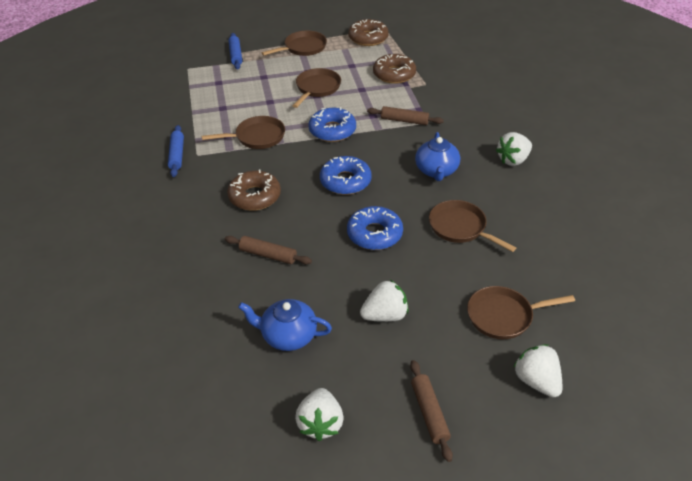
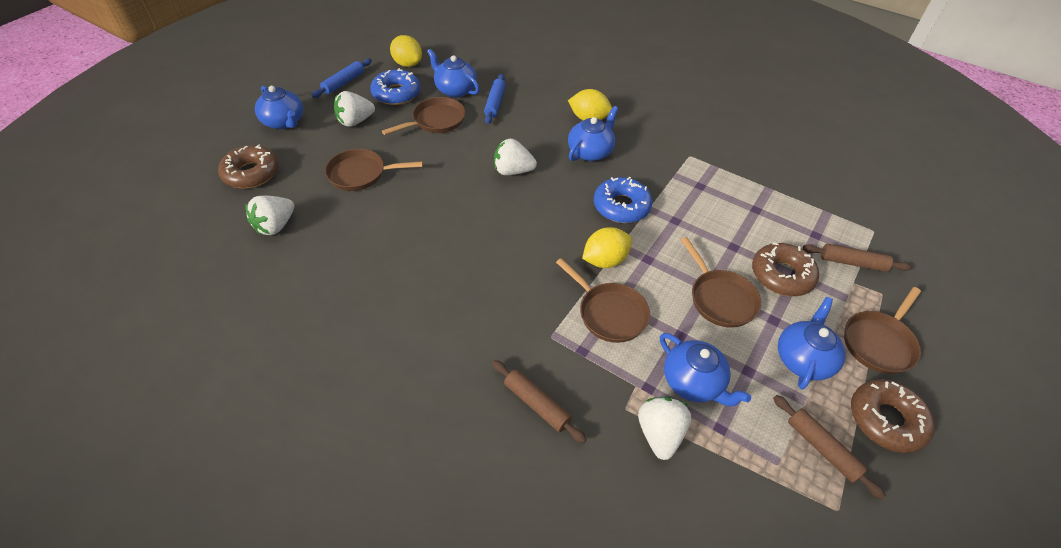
blue donut: [309,107,356,142] [320,156,372,195] [347,206,403,250] = 3 -> [370,68,420,105] [594,177,652,223] = 2
blue teapot: [238,299,332,351] [415,132,460,181] = 2 -> [255,86,303,129] [427,49,480,97] [568,106,619,161] [660,333,751,406] [778,297,846,389] = 5
yellow lemon: none = 0 -> [390,35,422,67] [568,89,612,121] [582,227,632,268] = 3

